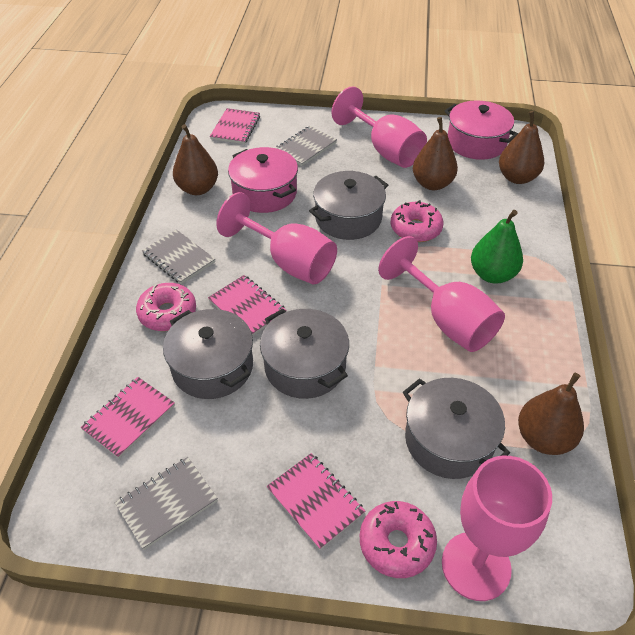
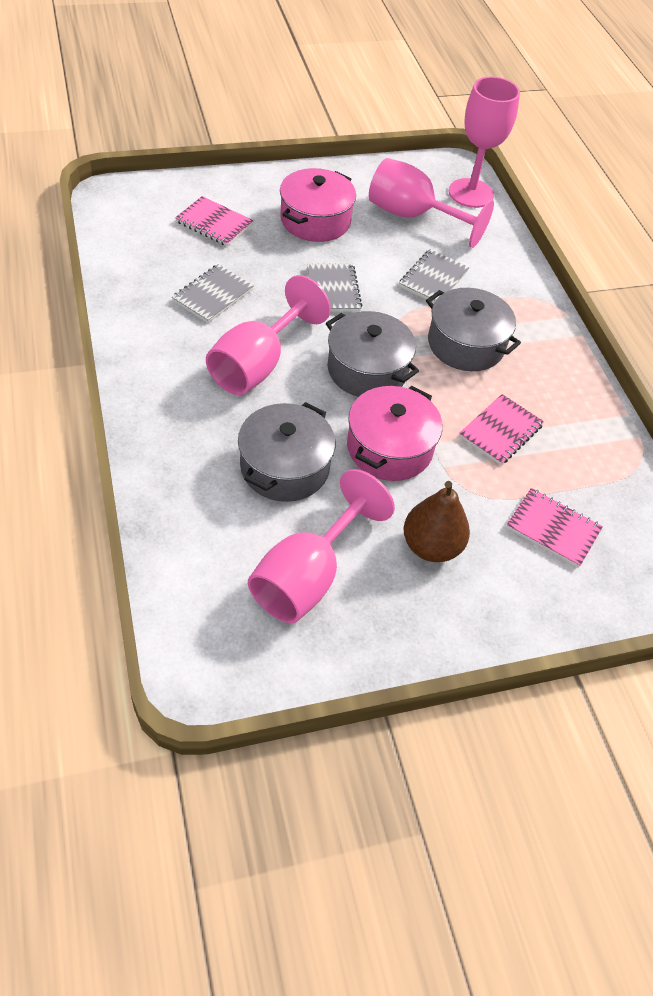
brown pear: [173,124,218,195] [413,117,458,190] [499,111,544,184] [518,372,584,455] = 4 -> [403,481,470,562] = 1
green pear: [471,210,523,284] = 1 -> none = 0
grey pot: [163,309,253,399] [260,309,349,399] [309,171,388,240] [403,378,510,479] = 4 -> [238,402,335,502] [326,311,419,397] [426,288,521,371] = 3
pink donut: [136,283,196,331] [360,501,437,578] [391,200,443,242] = 3 -> none = 0
pink notebook: [80,377,175,458] [208,275,286,336] [210,108,260,144] [266,453,365,550] = 4 -> [175,196,254,246] [459,394,544,465] [506,488,603,568] = 3

